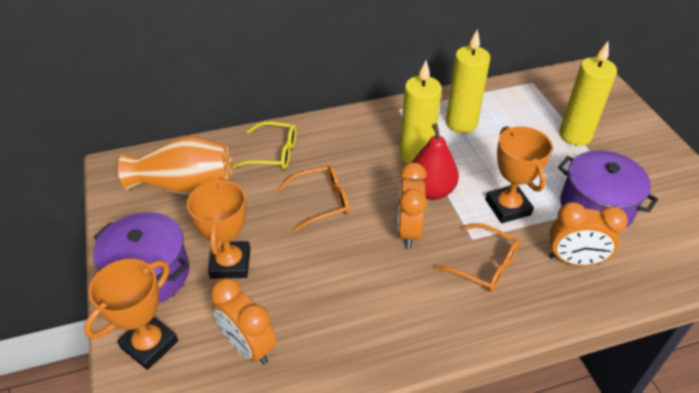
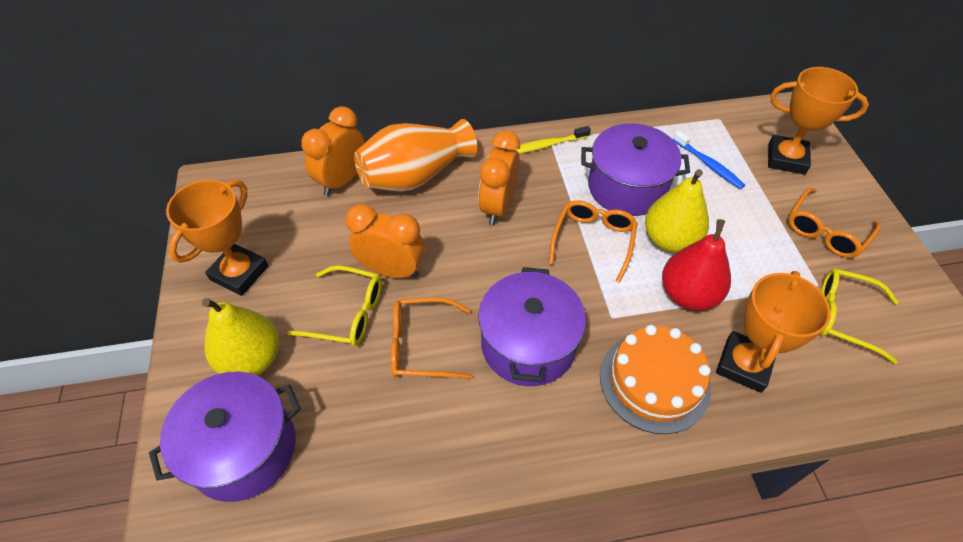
blue toothbrush: none = 0 -> [673,130,745,189] = 1
orange cake: none = 0 -> [600,325,711,434] = 1
orange glasses: [278,166,349,232] [433,223,520,292] = 2 -> [391,297,472,379] [549,200,638,283] [788,188,881,258] = 3
purple pot: [93,212,189,303] [558,150,658,228] = 2 -> [149,372,301,502] [478,267,586,386] [581,123,690,216] = 3
yellow candle: [400,61,442,164] [446,29,490,133] [559,42,617,146] = 3 -> none = 0
yellow glasses: [233,122,296,170] = 1 -> [287,266,382,346] [820,268,899,364] = 2
yellow pear: none = 0 -> [202,298,279,375] [645,169,709,253] = 2
yellow toothbrush: none = 0 -> [514,126,591,154] = 1

